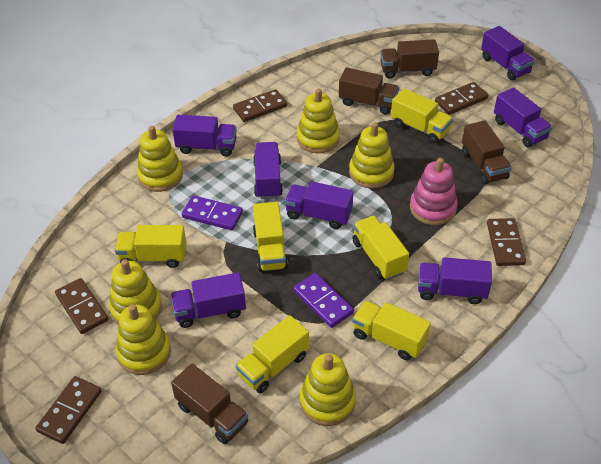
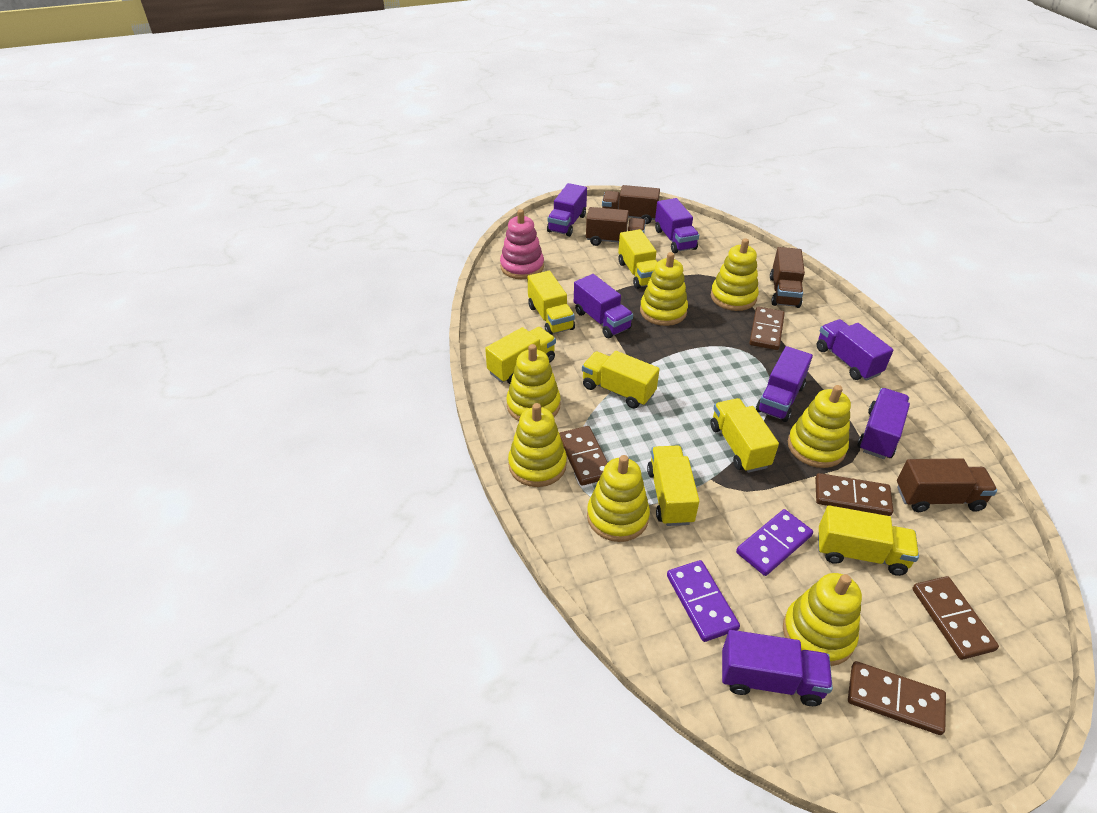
yellow stacking toy: [109,259,162,325] [116,304,171,375] [137,126,183,192] [297,88,340,153] [300,353,356,426] [349,122,395,189] = 6 -> [506,344,561,421] [508,403,567,487] [587,455,650,542] [640,252,688,326] [711,238,759,311] [783,573,862,666] [788,385,851,468] = 7
yellow truck: [115,225,187,268] [236,315,309,393] [253,202,288,272] [352,216,409,280] [352,300,431,360] [391,88,453,143] = 6 -> [485,327,556,384] [527,271,575,335] [582,351,660,409] [618,229,657,289] [647,445,699,526] [710,398,779,473] [818,505,919,576] = 7

